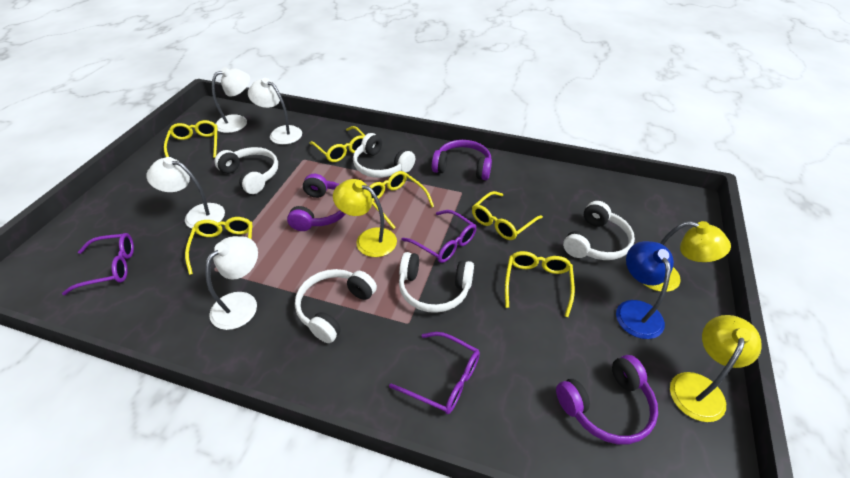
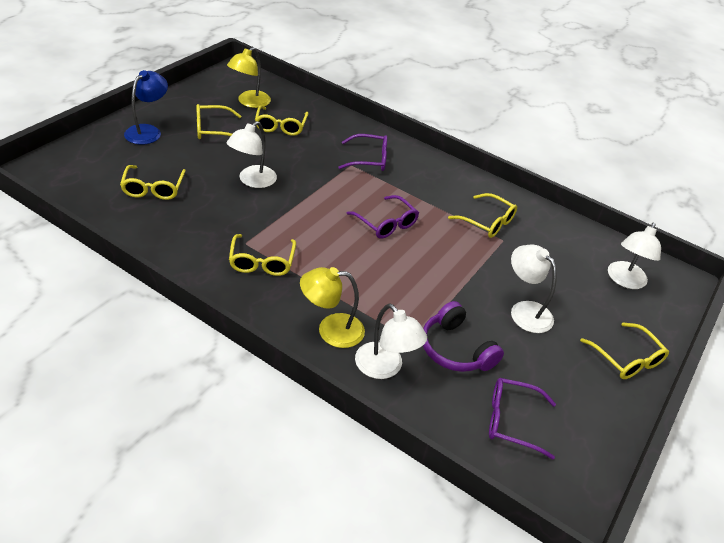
purple headphones: [287,174,346,231] [432,140,492,180] [556,355,658,444] = 3 -> [423,301,504,372] = 1
white headphones: [215,147,278,194] [295,269,377,343] [353,133,415,178] [399,252,474,313] [563,201,635,260] = 5 -> none = 0
yellow lamp: [333,179,397,257] [644,221,731,292] [670,315,762,422] = 3 -> [227,47,271,108] [300,267,365,348] = 2

